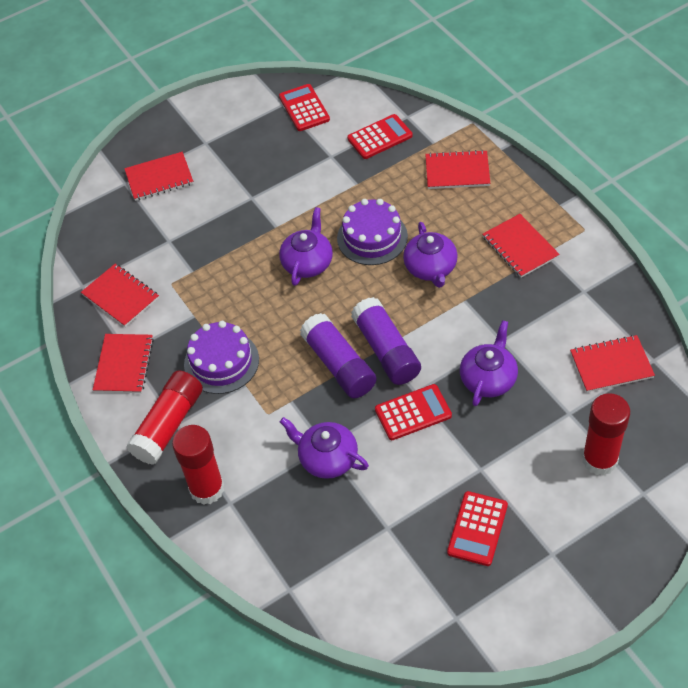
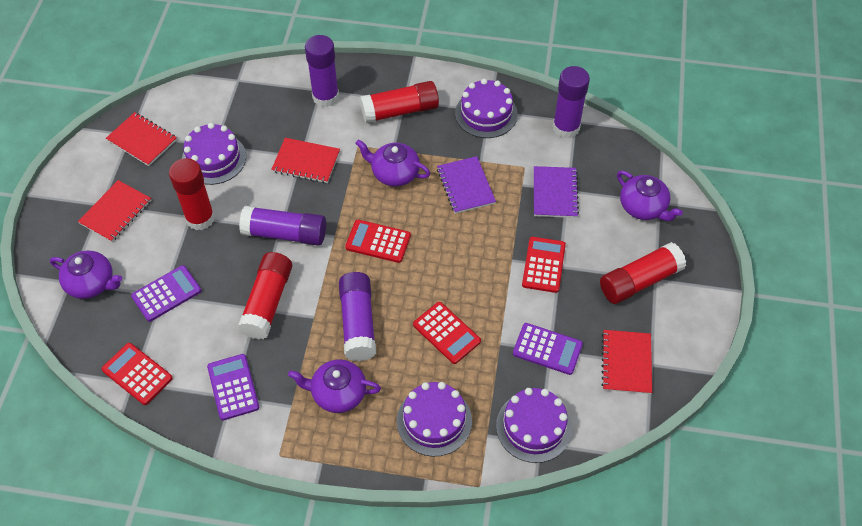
purple cake: [184,321,259,394] [337,199,408,265] = 2 -> [182,123,246,185] [397,382,472,457] [455,79,518,138] [496,388,572,463] = 4
purple calculator: none = 0 -> [131,265,201,322] [207,354,259,420] [513,323,583,375] = 3
purple glue stick: [300,313,377,398] [351,297,421,385] = 2 -> [239,206,326,246] [305,35,339,107] [339,272,376,361] [553,66,590,138] = 4
purple notebook: none = 0 -> [437,156,496,214] [534,166,579,218] = 2
red glue stick: [126,371,203,465] [172,425,224,505] [582,393,630,476] = 3 -> [169,158,215,230] [237,252,292,339] [360,81,439,123] [600,242,686,304] = 4
red notebook: [81,264,159,327] [93,334,154,393] [124,152,194,201] [425,150,490,189] [483,214,560,278] [570,335,655,392] = 6 -> [78,180,152,242] [106,112,177,166] [271,138,340,183] [601,330,652,394] = 4

